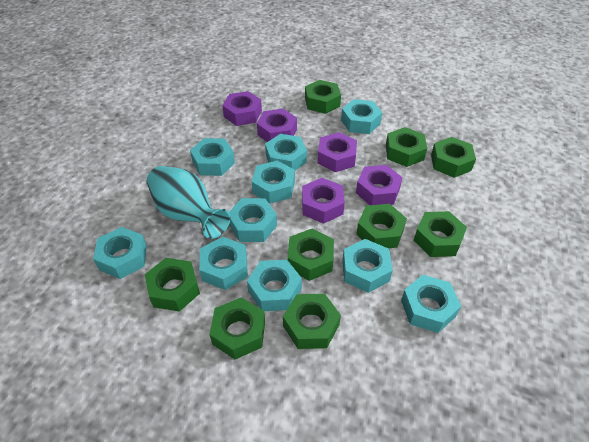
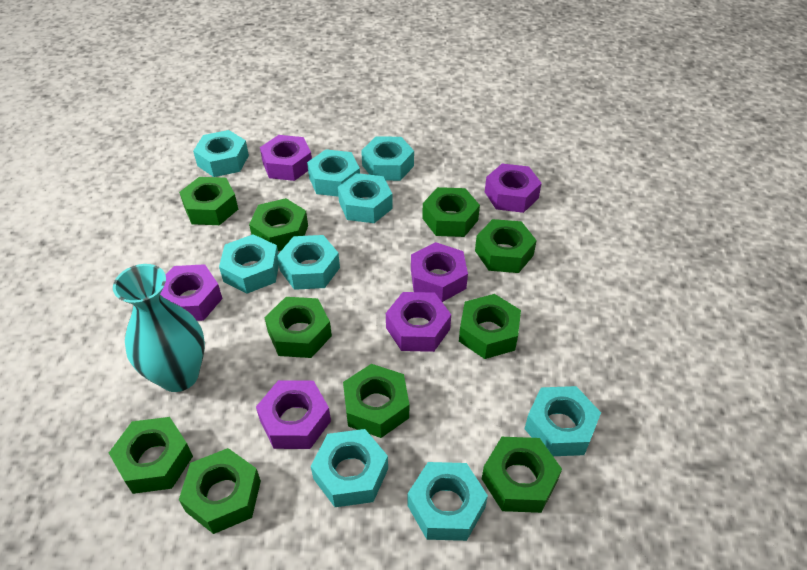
green nut: [145,258,200,312] [209,297,265,360] [283,294,341,349] [287,228,334,281] [305,80,341,114] [356,204,407,248] [386,127,427,167] [414,211,467,257] [431,137,476,178] = 9 -> [109,417,193,494] [179,177,238,225] [179,448,261,534] [249,198,308,251] [264,297,332,358] [343,364,409,438] [422,187,480,237] [459,294,521,359] [475,219,537,273] [482,437,562,513] = 10
purple nut: [222,91,262,126] [257,109,297,142] [302,178,345,224] [318,132,357,172] [356,165,403,205] = 5 -> [160,264,223,321] [256,380,331,449] [260,135,312,181] [386,292,451,352] [411,242,468,302] [485,164,542,213] = 6
turquoise nut: [93,227,147,279] [190,138,235,176] [199,237,248,290] [229,198,277,242] [247,260,302,311] [252,160,295,204] [265,134,307,171] [341,99,382,134] [342,239,393,293] [401,275,461,333] = 10 -> [193,130,249,177] [219,234,279,294] [277,235,340,290] [307,149,360,196] [311,429,388,507] [338,173,393,223] [361,136,414,181] [408,462,488,541] [525,386,601,456] = 9

